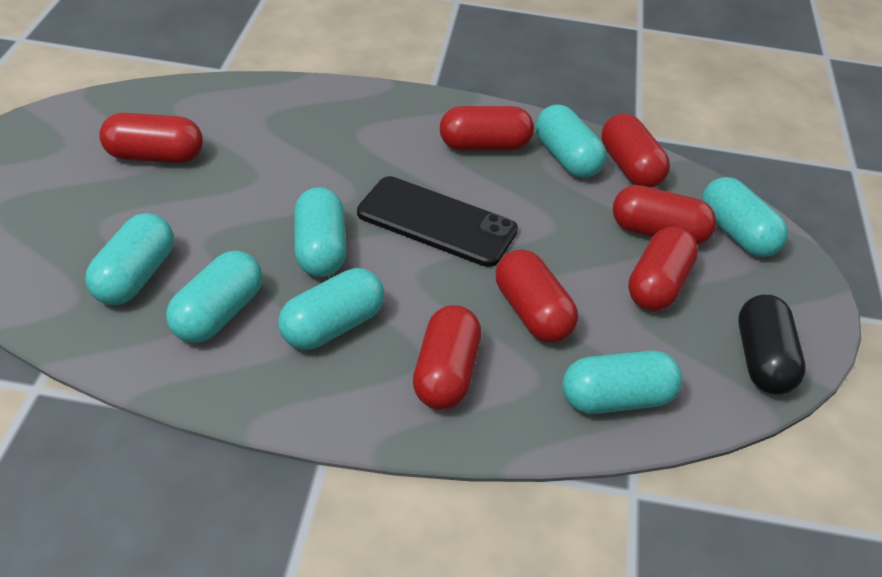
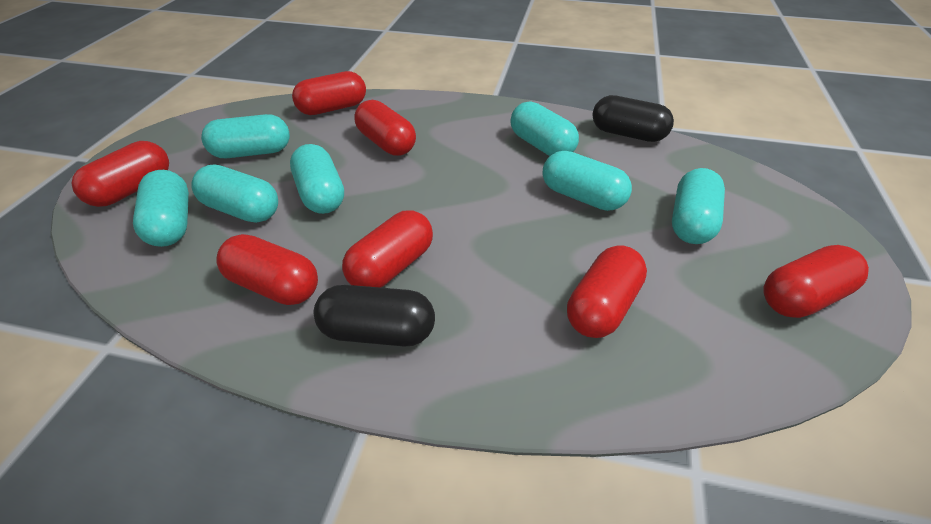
black capsule: [738,295,806,395] = 1 -> [314,285,435,346] [592,95,674,142] = 2
black phone: [357,176,518,267] = 1 -> none = 0

